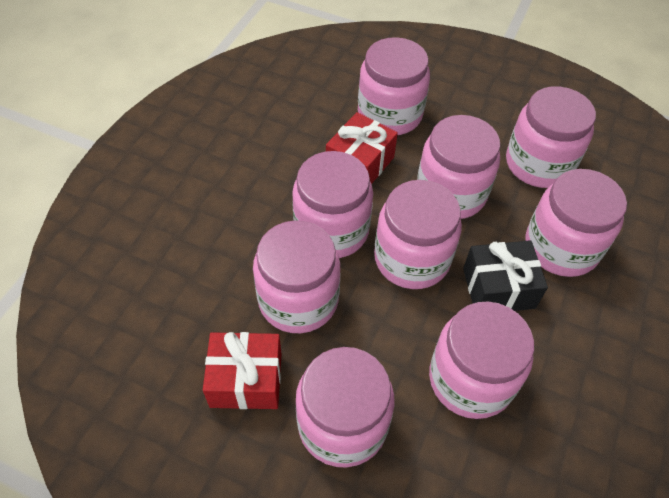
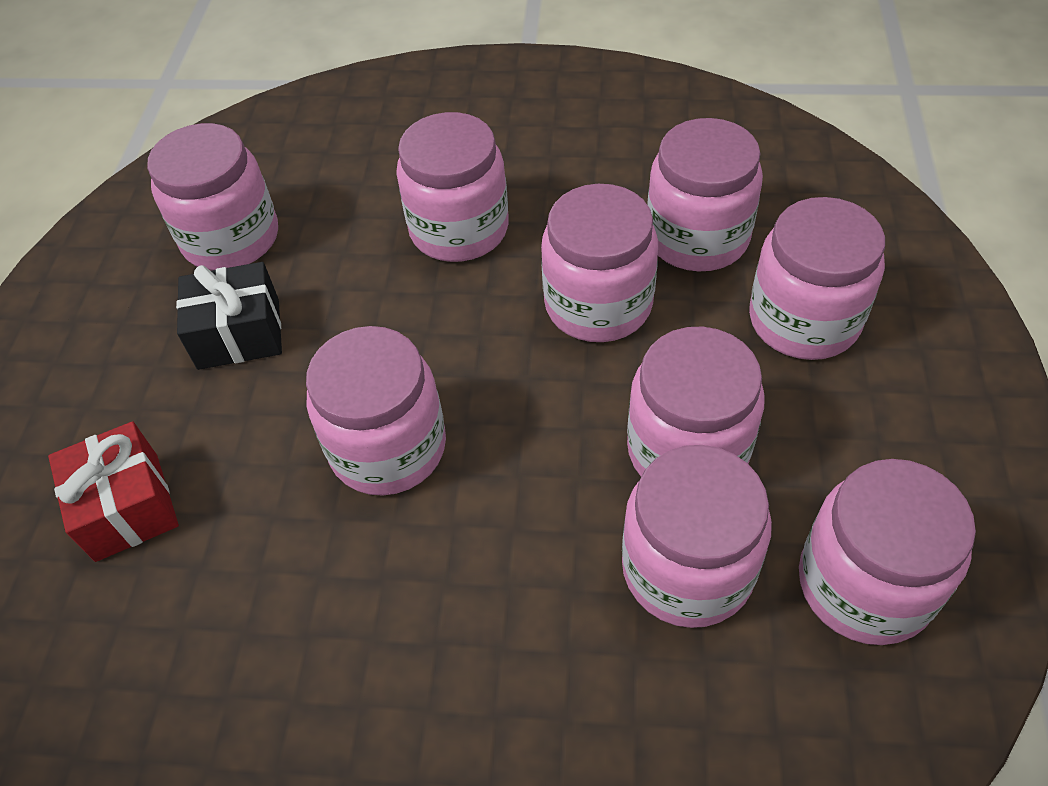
red gift: [203,332,282,409] [326,112,398,184] = 2 -> [48,421,179,562] = 1

